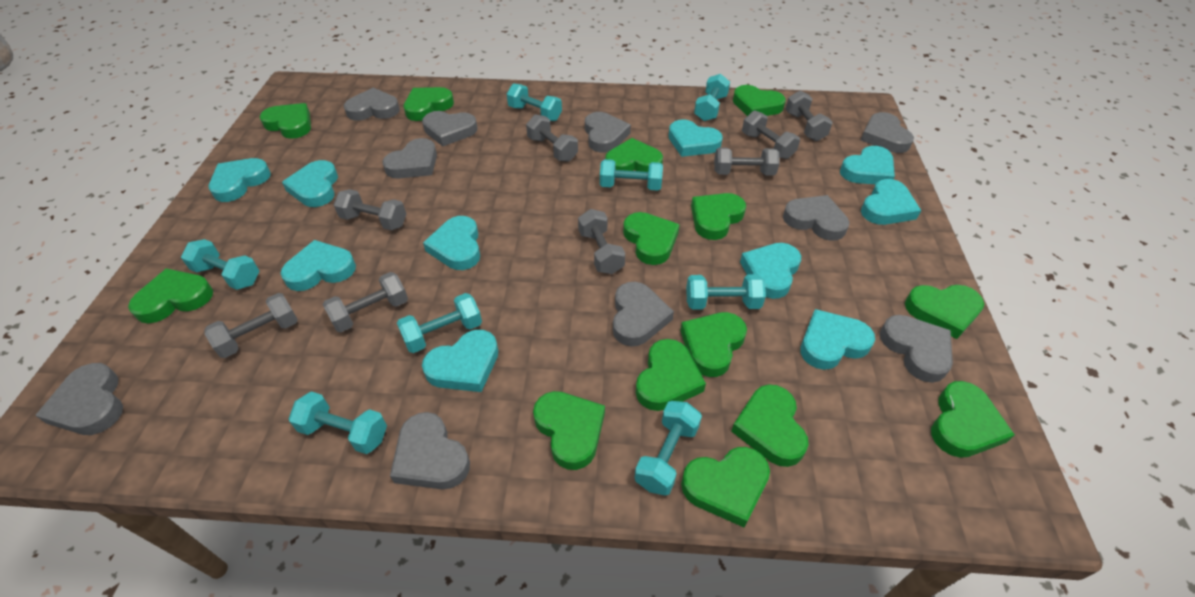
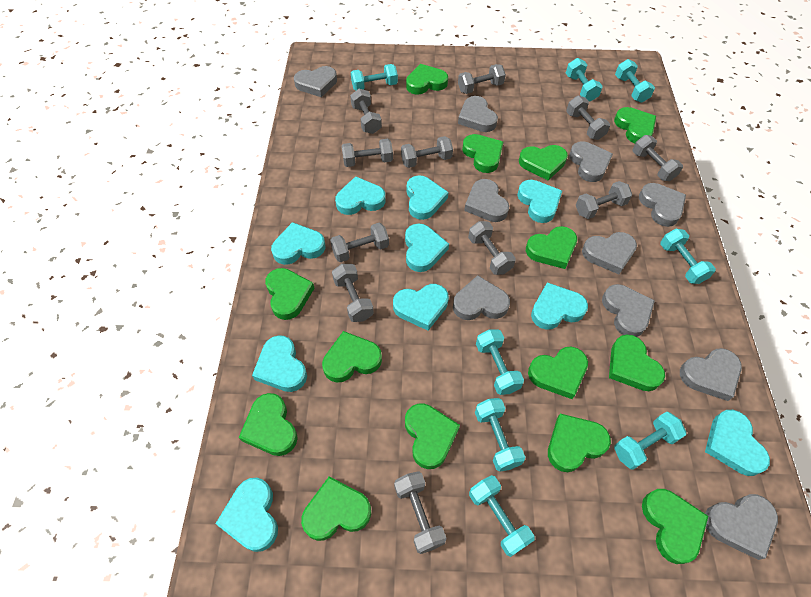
grey dumbbell: [204,293,298,358] [323,272,408,332] [334,189,406,230] [526,114,578,162] [578,209,625,274] [714,148,780,176] [742,110,800,159] [785,90,833,141] = 8 -> [330,223,389,262] [332,264,374,322] [342,139,393,167] [350,89,382,134] [394,471,446,554] [401,136,453,168] [458,64,506,94] [468,221,516,275] [566,95,610,140] [576,181,632,219] [632,135,683,181] = 11

